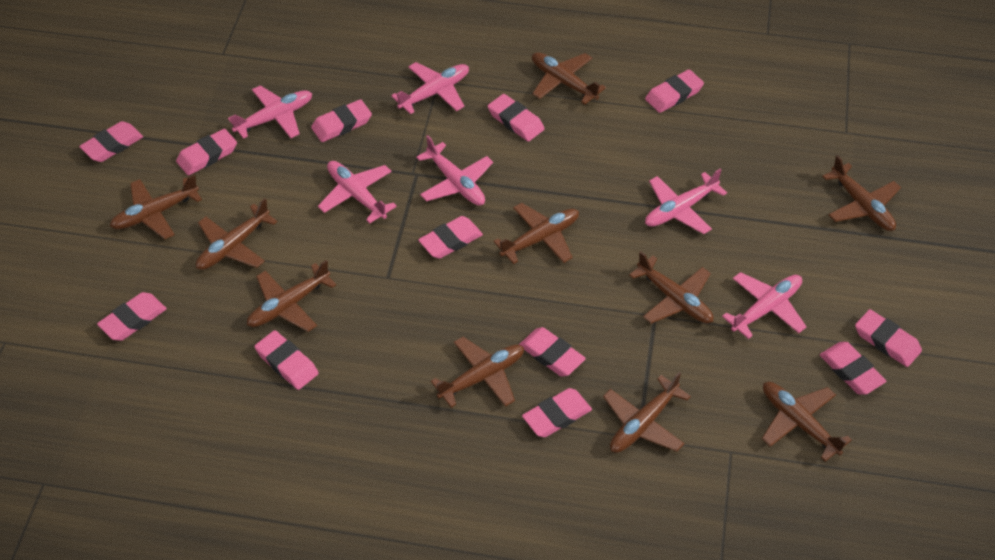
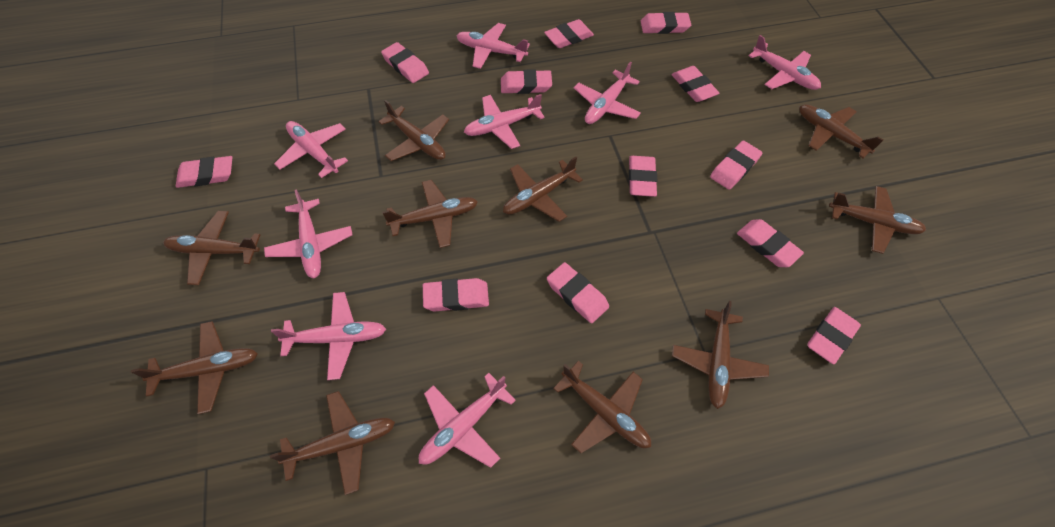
pink plane: [228,85,312,139] [318,161,397,224] [391,62,469,114] [416,135,493,206] [645,169,727,234] [722,272,807,339] = 6 -> [264,189,353,279] [271,292,386,380] [274,121,348,178] [419,373,516,468] [456,23,530,69] [464,94,545,149] [574,62,641,124] [749,35,821,90] = 8

